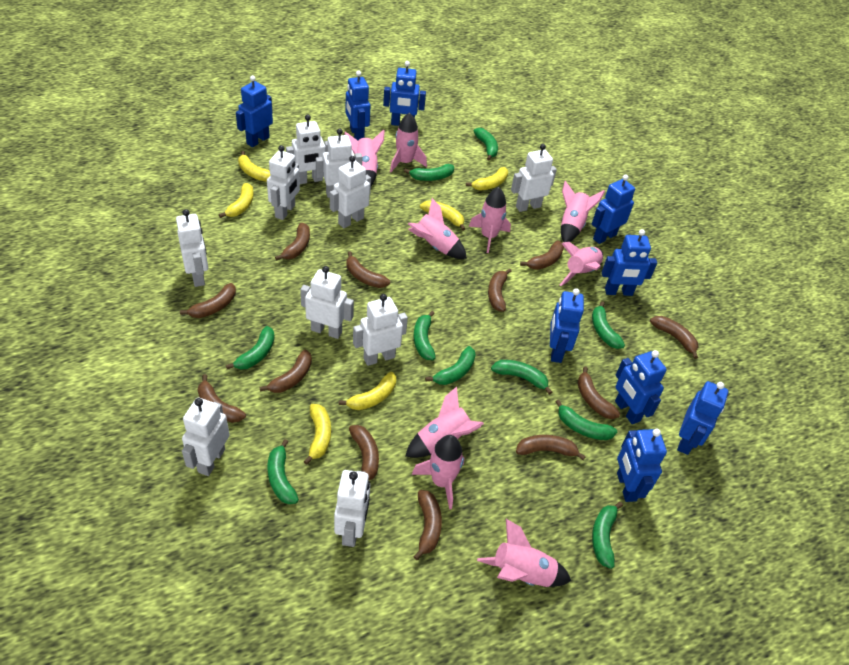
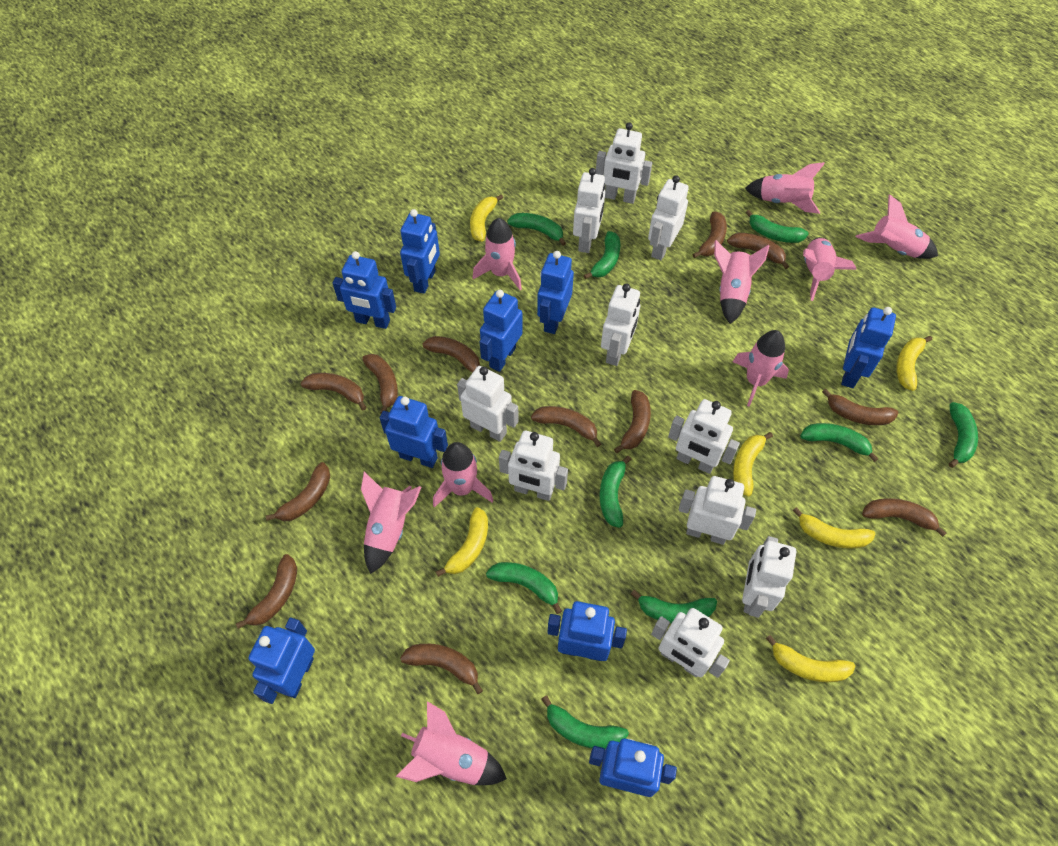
green banana: [226,326,275,370] [268,439,299,504] [404,164,454,181] [414,311,436,360] [425,346,476,385] [474,128,498,160] [491,360,552,395] [555,399,617,440] [592,301,625,349] [592,502,623,569] = 10 -> [486,562,562,614] [507,213,566,246] [542,695,629,749] [584,231,620,279] [600,456,632,528] [631,590,717,623] [746,210,809,243] [800,423,878,462] [949,402,978,468] = 9

